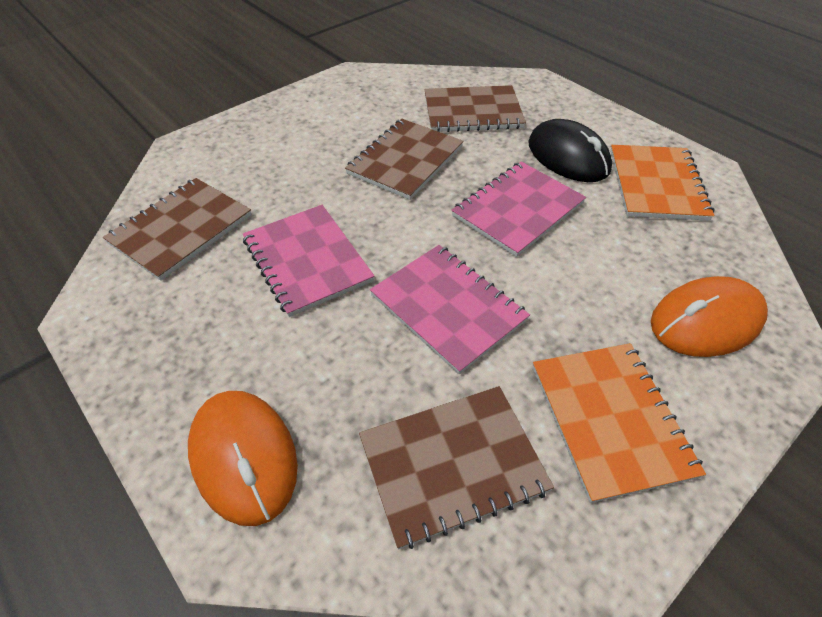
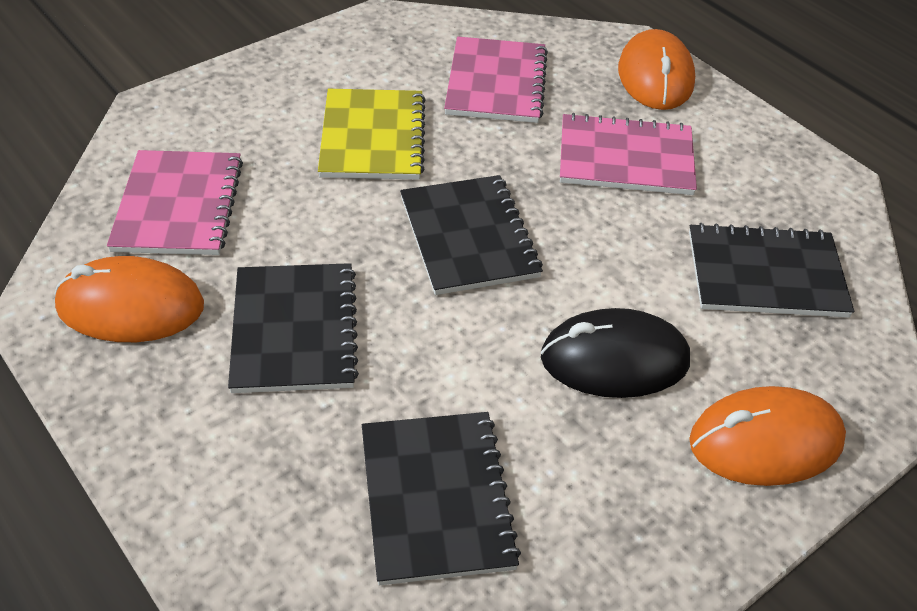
black notebook: none = 0 -> [228,263,359,393] [362,412,521,585] [400,175,543,295] [689,223,854,318] = 4
brown notebook: [103,178,251,281] [345,119,464,200] [359,386,554,549] [424,85,526,132] = 4 -> none = 0
orange mouse: [188,391,298,526] [651,276,768,357] = 2 -> [54,256,204,342] [618,29,695,110] [689,386,846,486] = 3
orange notebook: [533,343,706,503] [610,145,714,221] = 2 -> none = 0
yellow notebook: none = 0 -> [318,89,426,179] = 1

